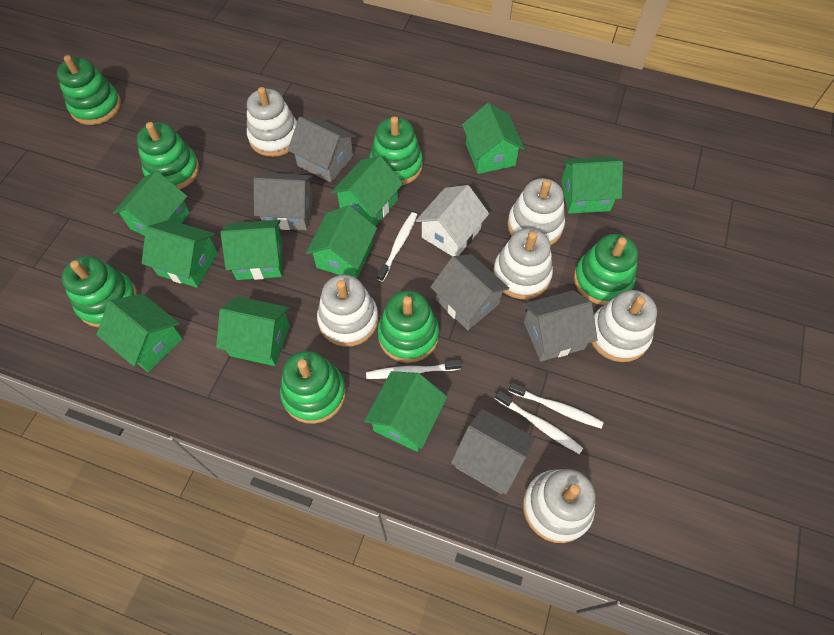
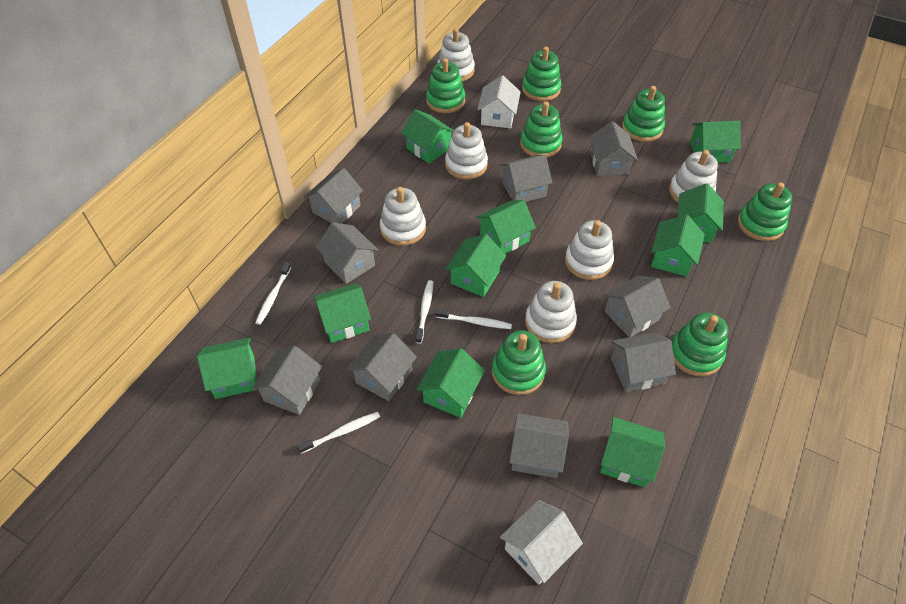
grey house: [254,173,313,230] [288,117,356,182] [430,254,509,330] [451,409,535,495] [523,290,598,361] = 5 -> [252,345,322,415] [304,168,363,224] [316,222,378,284] [347,333,417,401] [500,155,552,202] [509,413,569,478] [589,121,638,176] [604,276,671,337] [611,332,676,392] = 9
white house: [416,185,489,256] = 1 -> [477,75,521,128] [500,500,583,585] = 2

